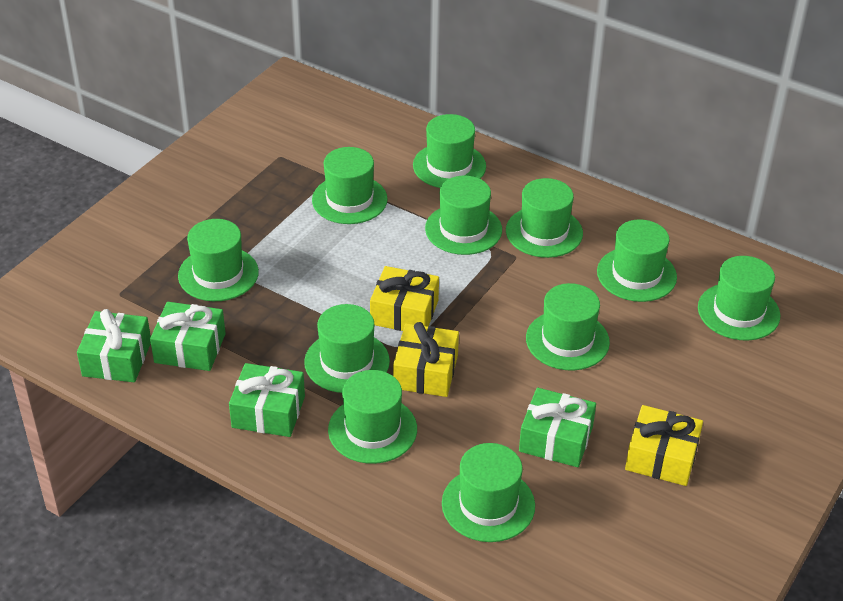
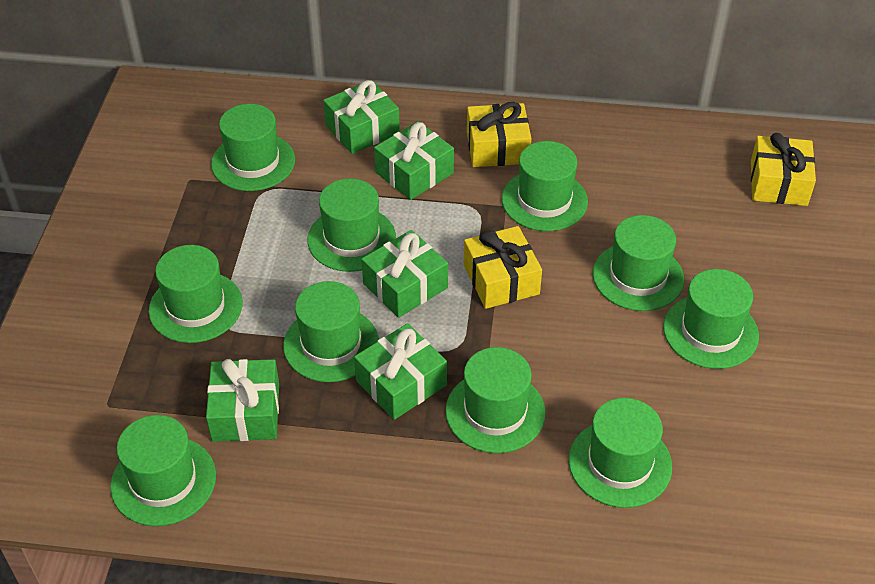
green gift: [77,309,151,382] [150,302,226,371] [229,363,305,437] [519,388,596,467] = 4 -> [206,359,279,442] [323,80,400,154] [354,323,447,420] [361,230,448,318] [374,121,454,200] = 5
green hat: [178,219,259,301] [304,304,390,393] [312,147,388,224] [328,370,417,464] [413,114,486,188] [425,175,502,255] [442,443,535,542] [506,178,583,258] [526,283,610,371] [597,219,677,302] [698,256,780,341] = 11 -> [110,415,216,526] [149,245,243,343] [211,104,295,191] [283,281,379,382] [307,178,396,272] [445,347,546,453] [502,141,588,231] [569,398,672,508] [593,215,684,311] [663,269,759,369] = 10

